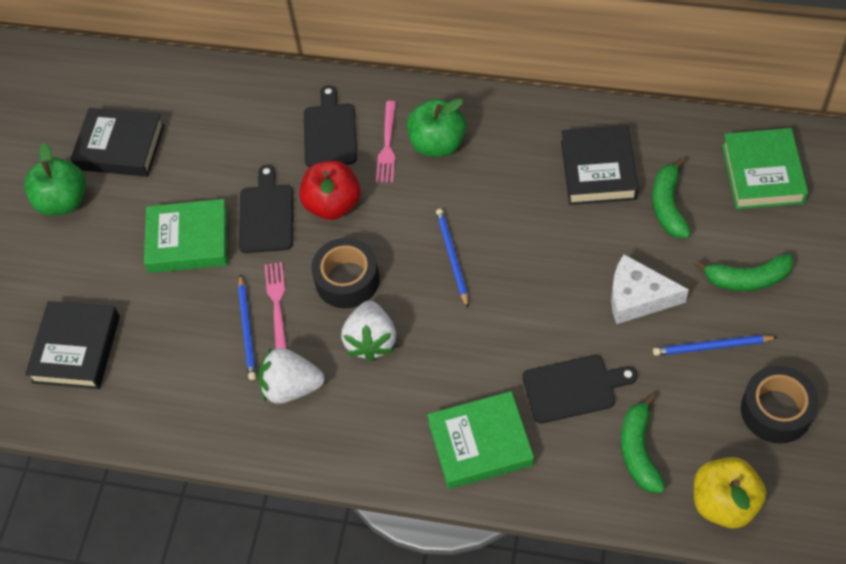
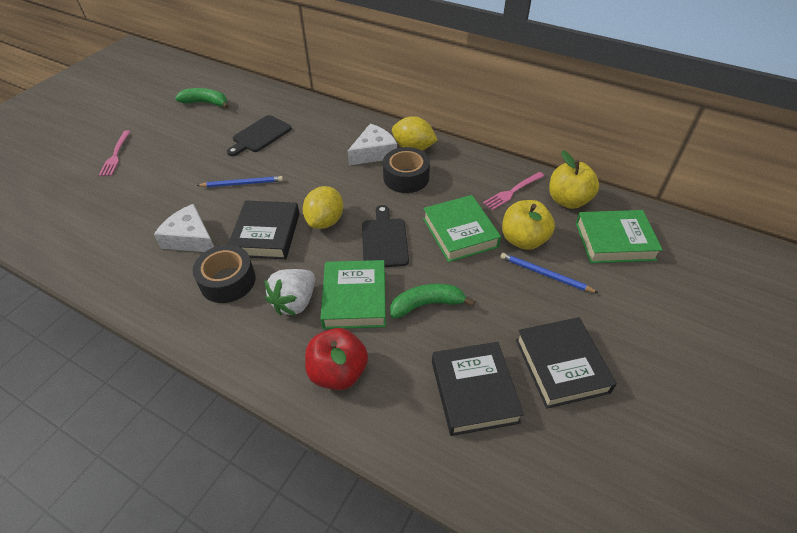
black cutting board: [239,165,293,253] [304,85,357,167] [522,355,638,424] = 3 -> [227,115,292,156] [362,205,409,267] = 2
blue pencil: [238,274,256,380] [436,209,468,308] [653,335,778,356] = 3 -> [196,176,283,187] [500,253,598,293] = 2
green apple: [24,143,86,216] [407,98,466,157] = 2 -> none = 0
green banana: [621,394,666,493] [652,158,691,238] [695,253,794,291] = 3 -> [175,88,229,109] [390,284,475,318] = 2
white cheese: [611,254,689,324] = 1 -> [154,204,214,252] [347,124,397,165] = 2
white strawberry: [258,348,325,404] [341,300,396,362] = 2 -> [265,269,315,316] = 1
yellow apple: [694,457,766,529] = 1 -> [502,200,555,250] [549,150,599,209] = 2
yellow lemon: none = 0 -> [303,186,343,229] [392,116,438,151] = 2

